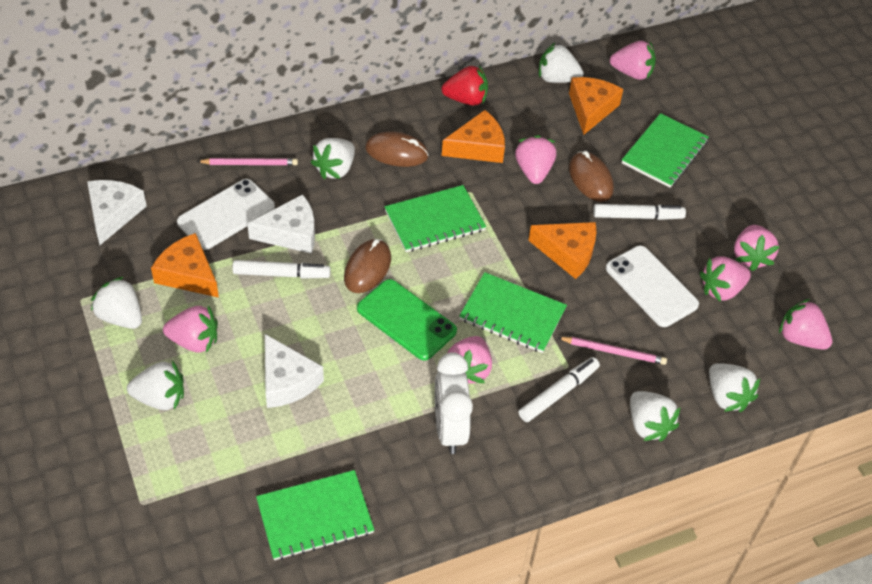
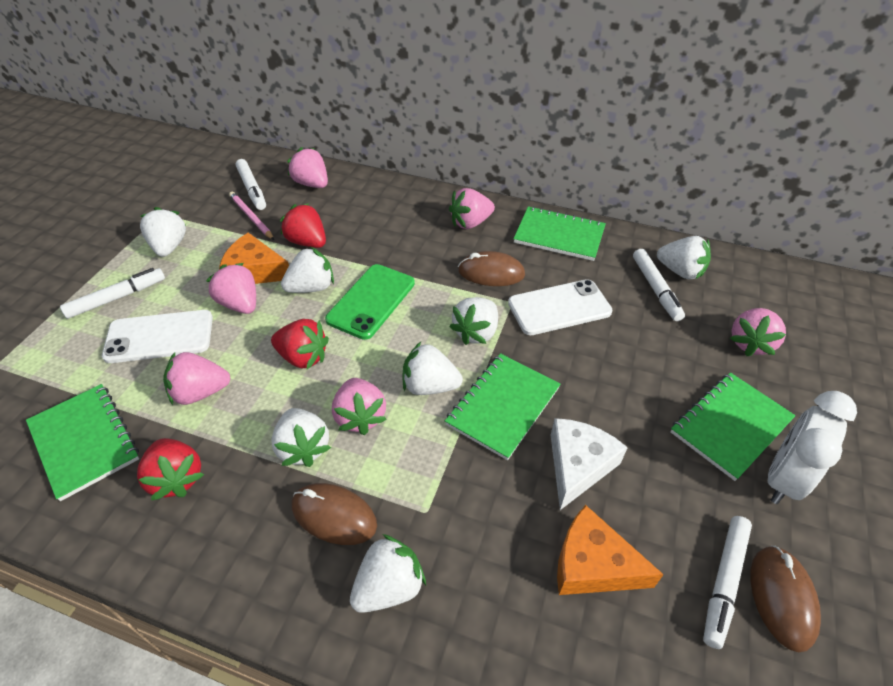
orange cheese: [151,233,219,298] [442,110,505,163] [528,222,597,279] [569,77,623,135] = 4 -> [219,232,289,284] [557,505,664,595] = 2
pink pencil: [197,158,298,165] [557,337,667,365] = 2 -> [229,192,274,240] = 1
pink strawberry: [163,305,218,353] [448,336,492,384] [515,135,556,184] [610,41,656,80] [700,256,751,302] [734,225,779,271] [779,299,832,350] = 7 -> [163,352,231,405] [206,263,256,314] [287,147,328,188] [332,378,387,435] [449,188,495,229] [730,308,786,356] = 6
red strawberry: [442,66,488,106] = 1 -> [137,438,204,501] [271,319,329,369] [280,204,326,248] = 3
white cheese: [87,180,147,245] [247,194,315,254] [265,334,324,408] = 3 -> [551,418,628,510] = 1
white marker: [232,260,331,279] [518,357,600,422] [593,204,686,220] = 3 -> [60,268,165,319] [236,159,266,210] [633,249,685,321] [703,516,752,649] = 4
white strawberry: [91,277,142,329] [127,360,184,410] [311,138,355,179] [539,43,584,83] [630,391,680,442] [709,363,760,412] = 6 -> [140,207,186,257] [271,408,331,467] [281,247,334,293] [350,534,426,613] [402,342,463,395] [449,297,498,345] [657,236,711,280] = 7

